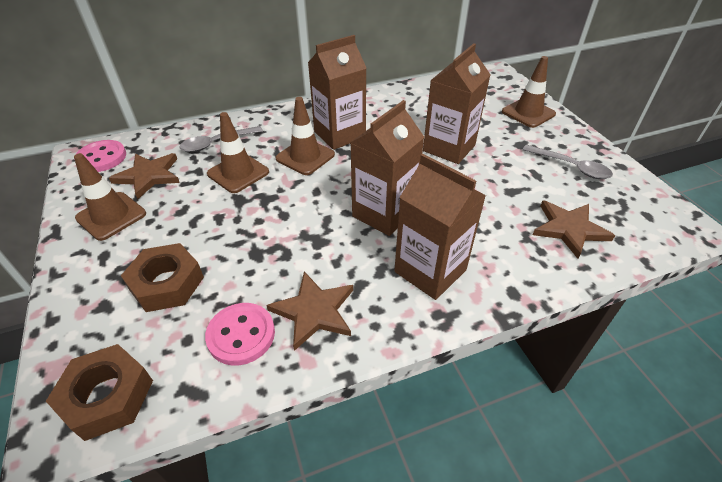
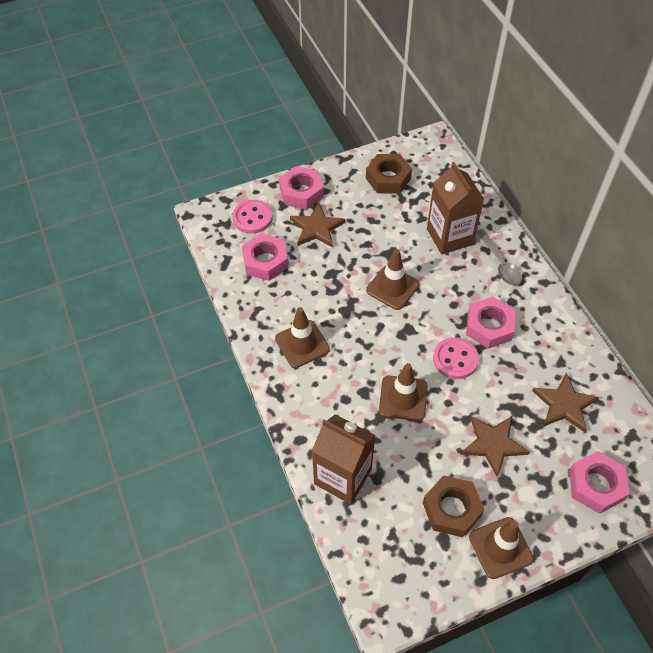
brown carton: [308,35,366,150] [350,100,424,236] [394,154,486,300] [423,43,491,164] = 4 -> [312,414,376,504] [427,162,484,254] = 2
grey spoon: [180,126,263,152] [522,144,613,179] = 2 -> [476,229,522,285] = 1
pink nut: none = 0 -> [242,233,288,281] [279,166,324,209] [466,297,515,349] [569,451,630,514] = 4

